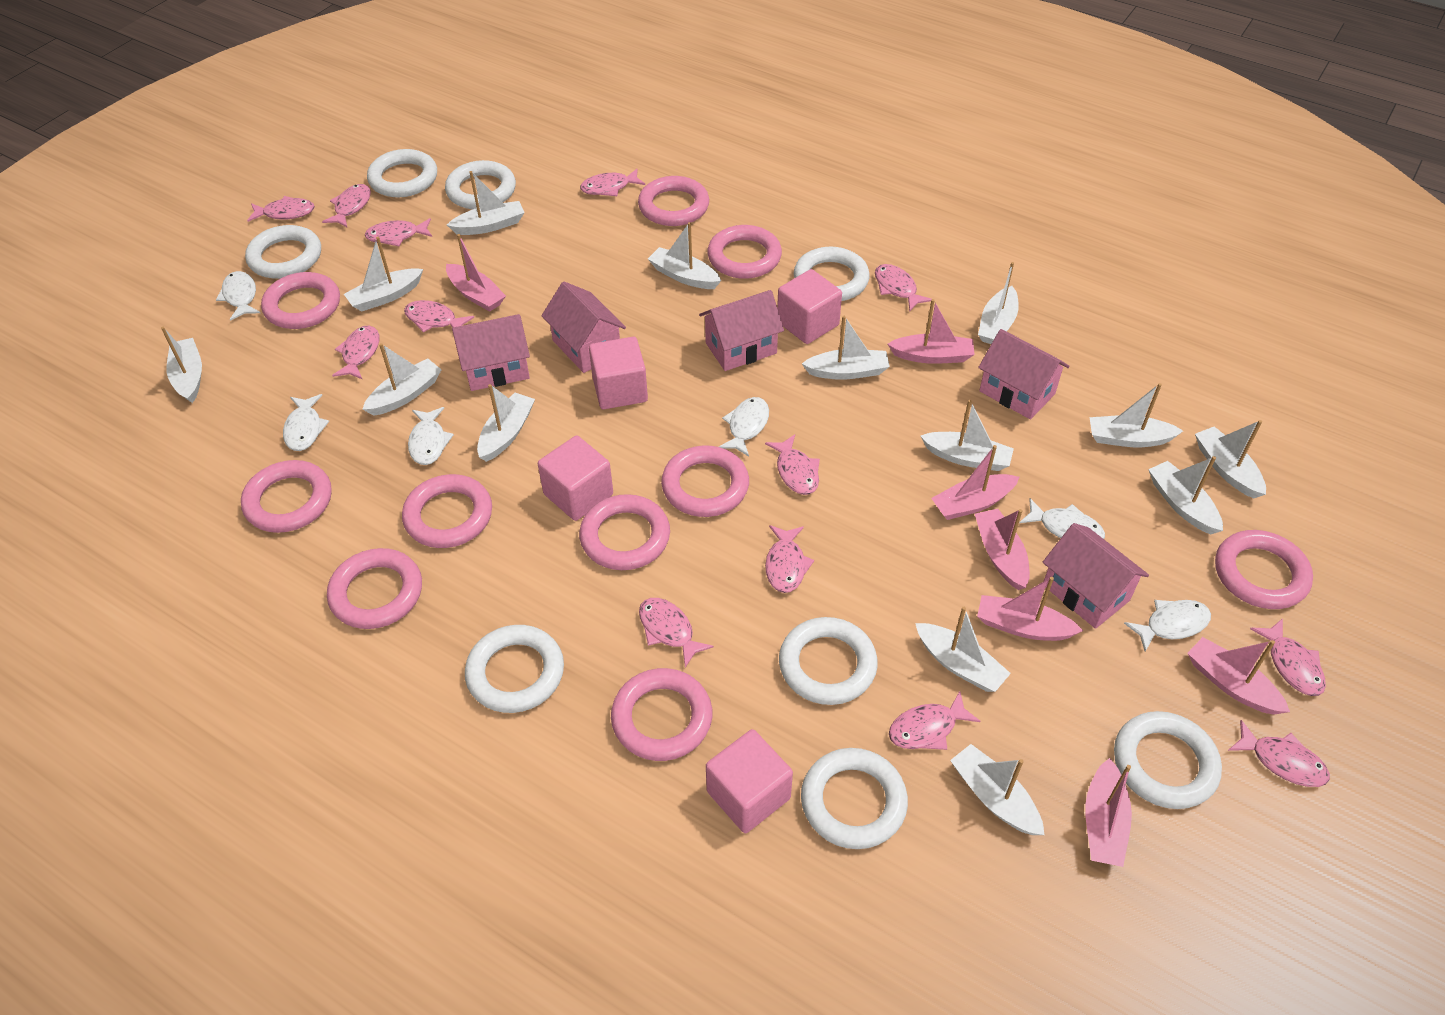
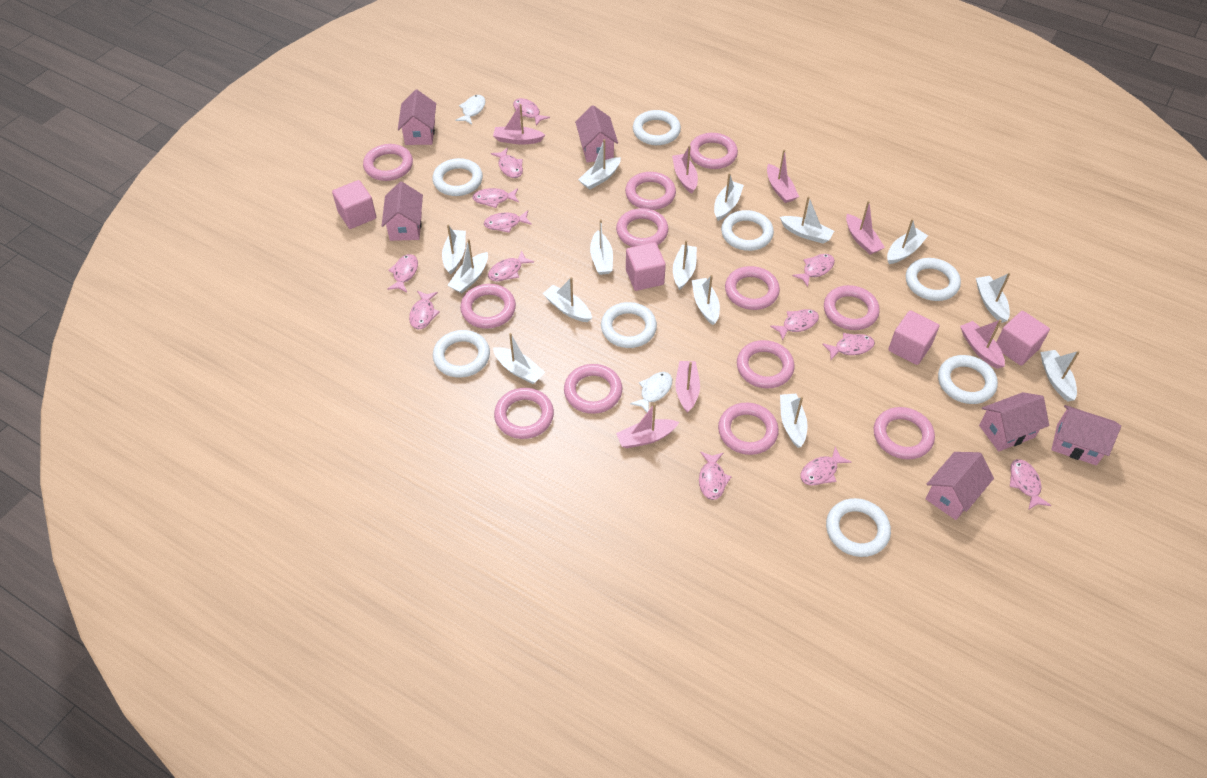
pink house: [452,314,530,391] [541,281,626,373] [699,290,784,371] [978,329,1070,419] [1043,523,1149,629] = 5 -> [382,182,423,241] [398,90,436,145] [575,105,618,163] [926,452,994,520] [979,392,1049,451] [1051,405,1121,465] = 6
pink ring: [241,460,332,533] [261,272,340,329] [327,548,422,629] [402,474,492,548] [579,494,670,570] [611,668,712,761] [638,176,709,226] [661,446,749,517] [707,225,782,279] [1215,530,1313,609] = 10 -> [363,144,413,181] [460,284,516,329] [494,388,554,439] [564,364,622,414] [616,208,669,247] [625,172,676,210] [690,133,738,169] [718,403,779,455] [725,266,780,310] [737,340,794,389] [824,285,880,330] [874,407,935,460] = 12
white fish: [216,271,260,321] [283,394,329,451] [408,407,454,465] [719,397,769,457] [1019,498,1105,539] [1124,600,1211,652] = 6 -> [455,95,485,124] [630,372,672,412] = 2

